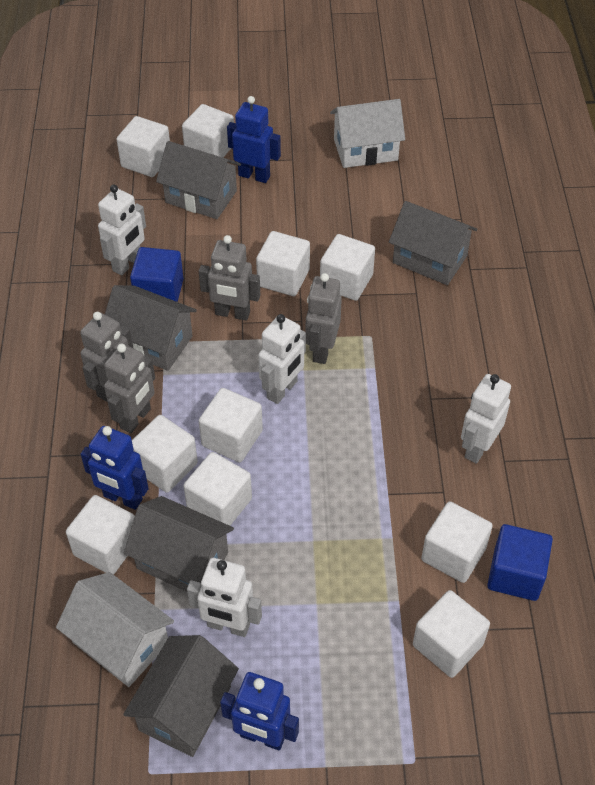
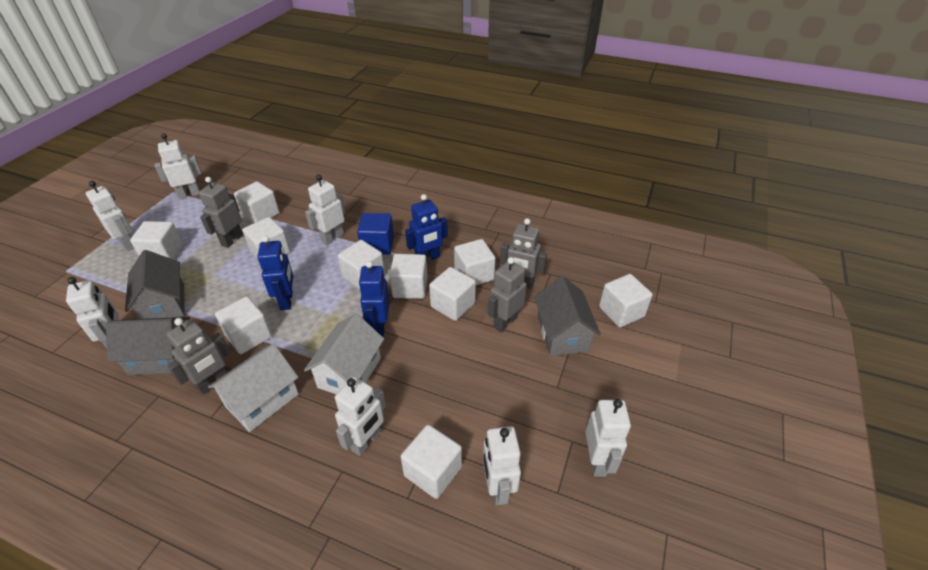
blue cube: [130,247,184,302] [487,524,553,601] = 2 -> [357,213,394,254] = 1
grey house: [105,285,197,371] [123,635,239,757] [124,496,234,592] [156,141,241,219] [389,201,477,285] = 5 -> [106,317,190,375] [125,250,185,319] [534,276,601,356] = 3
white robot: [98,185,146,275] [187,558,262,637] [258,314,306,404] [461,374,511,464] = 4 -> [66,277,119,349] [86,181,134,252] [155,134,202,199] [305,175,345,245] [335,377,386,456] [483,426,521,505] [586,399,631,477] = 7

